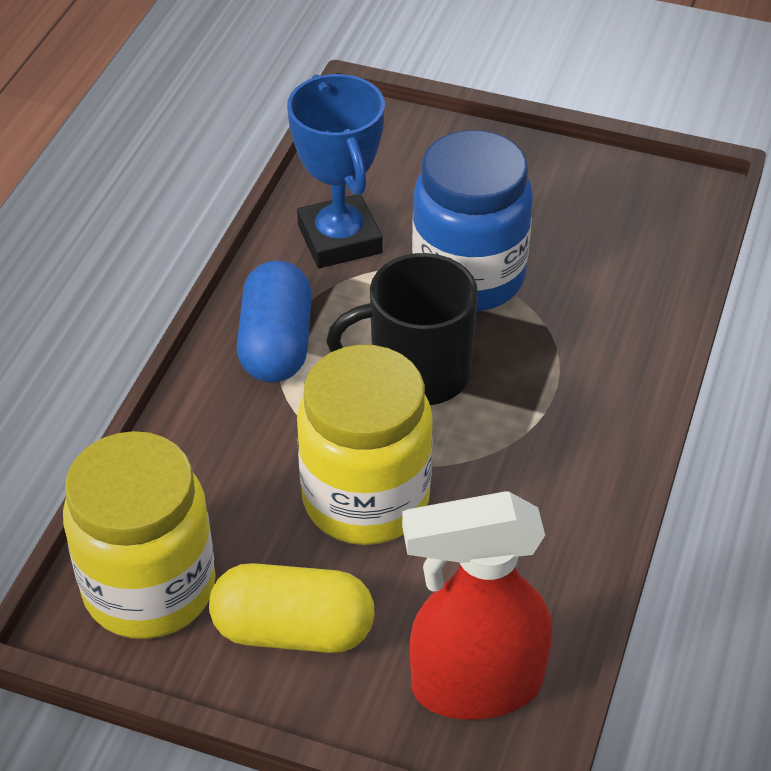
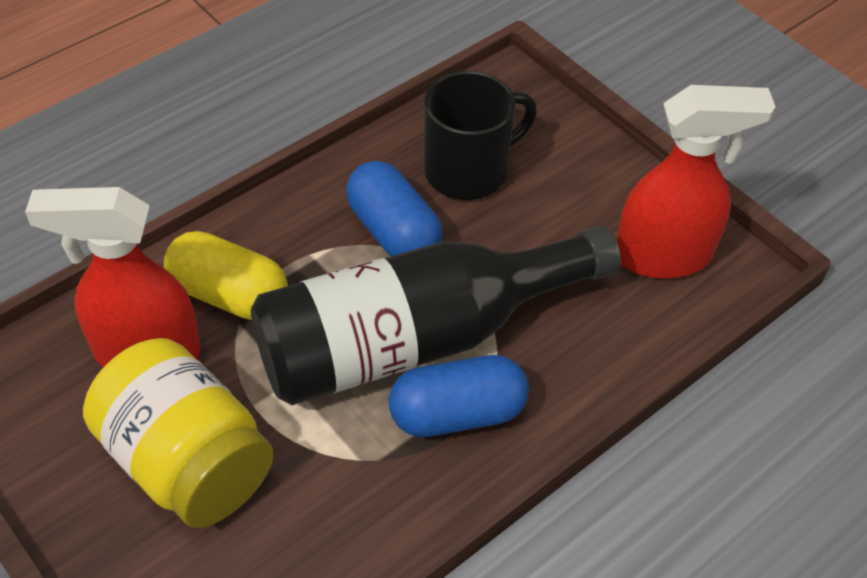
black bottle: none = 0 -> [251,226,621,405] = 1
blue capsule: [237,261,312,383] = 1 -> [346,161,443,256] [389,355,529,437] = 2
blue jar: [412,130,533,311] = 1 -> none = 0
blue trophy: [287,74,385,268] = 1 -> none = 0
red spray bottle: [402,491,552,720] = 1 -> [25,187,201,367] [617,85,776,279] = 2
yellow jar: [63,431,216,639] [297,345,433,545] = 2 -> [83,338,274,528] = 1

